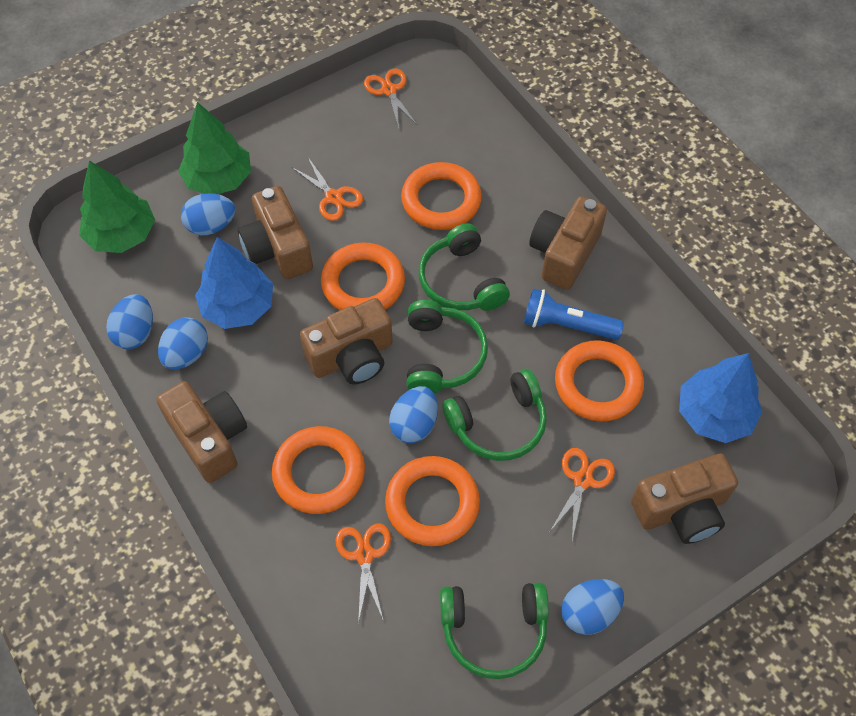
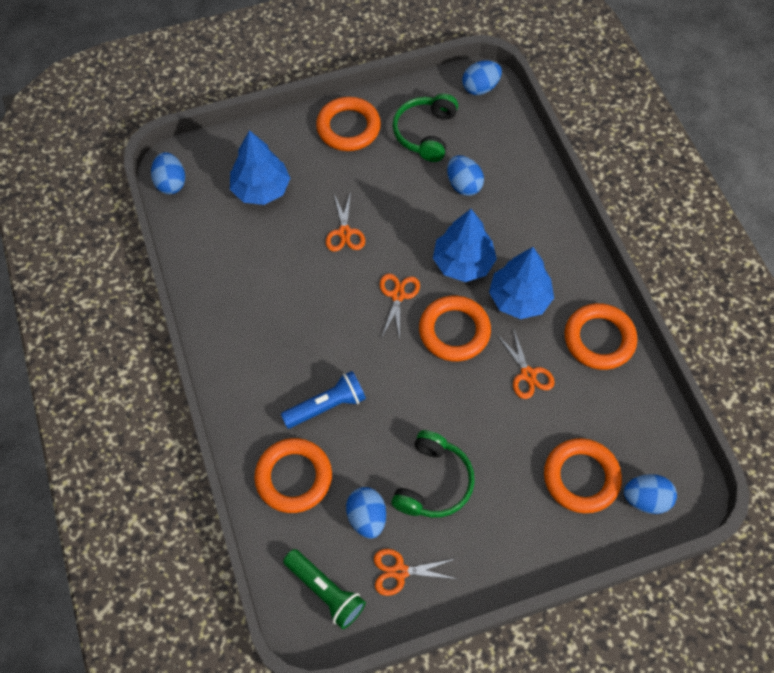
blue tree: [195,237,273,329] [679,353,762,443] = 2 -> [230,130,290,205] [433,209,497,282] [489,247,554,319] = 3
brown camera: [157,381,247,483] [238,186,313,279] [300,298,393,384] [529,196,607,290] [631,454,738,544] = 5 -> none = 0
green flashlight: none = 0 -> [283,549,366,629] = 1
green headphones: [407,300,488,394] [419,223,510,311] [440,583,549,679] [442,369,547,461] = 4 -> [391,430,475,518] [392,93,458,162] = 2
green tree: [79,160,155,253] [178,102,251,194] = 2 -> none = 0

